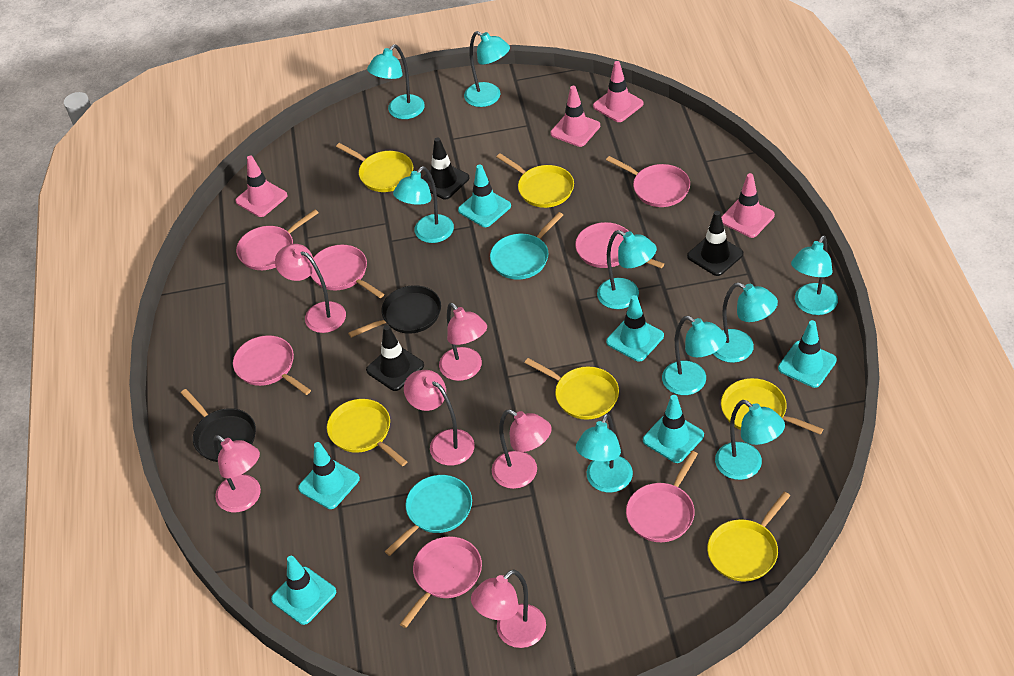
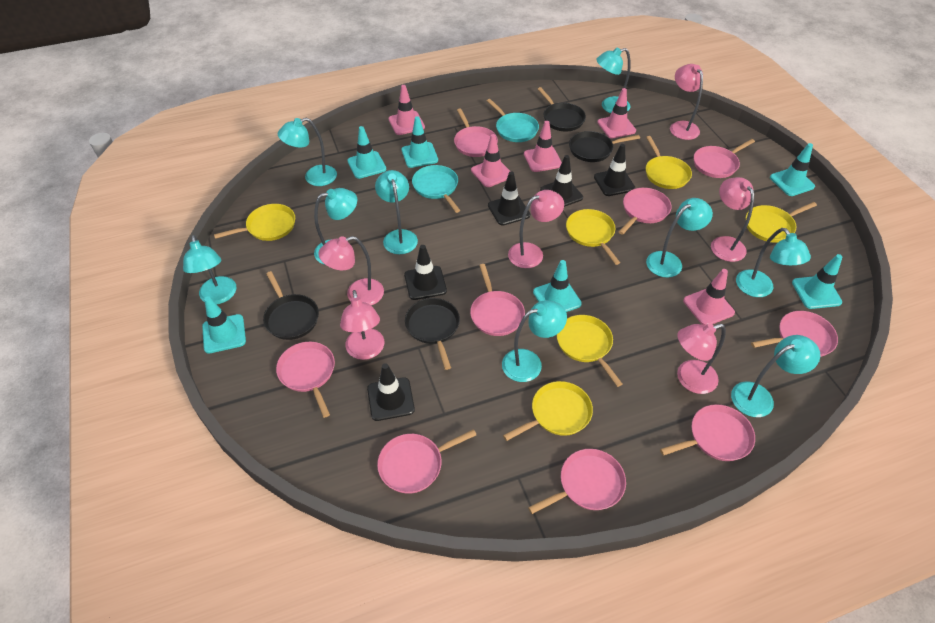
black pan: [181,389,256,462] [348,285,441,338] = 2 -> [263,271,319,340] [405,298,460,370] [538,87,586,132] [569,131,640,162] = 4
black traffic cone: [366,325,424,391] [422,137,469,200] [687,211,743,276] = 3 -> [367,363,415,421] [404,245,447,300] [488,171,530,226] [540,155,583,207] [594,144,635,196] = 5
pink pan: [233,335,311,395] [236,209,318,270] [310,245,384,298] [400,536,482,628] [575,222,664,268] [606,156,690,207] [626,451,698,542] = 7 -> [276,342,335,418] [377,429,476,494] [454,109,498,157] [470,264,525,336] [528,449,626,514] [619,188,672,235] [660,404,755,461] [694,139,755,178] [751,311,838,357] = 9
pink traffic cone: [235,155,288,217] [550,86,600,147] [593,61,643,122] [721,173,775,238] = 4 -> [388,85,425,135] [471,134,511,187] [524,121,562,172] [597,88,636,139] [683,269,735,326] = 5

